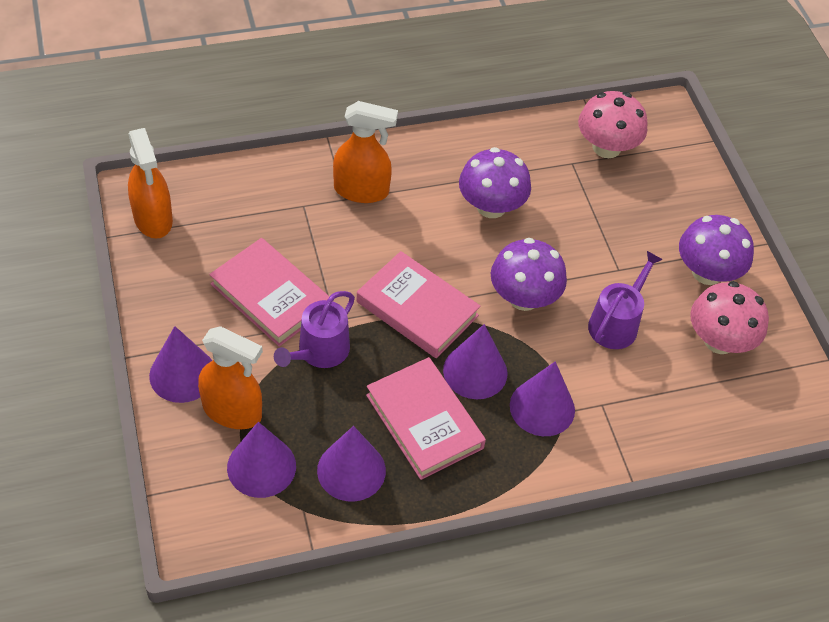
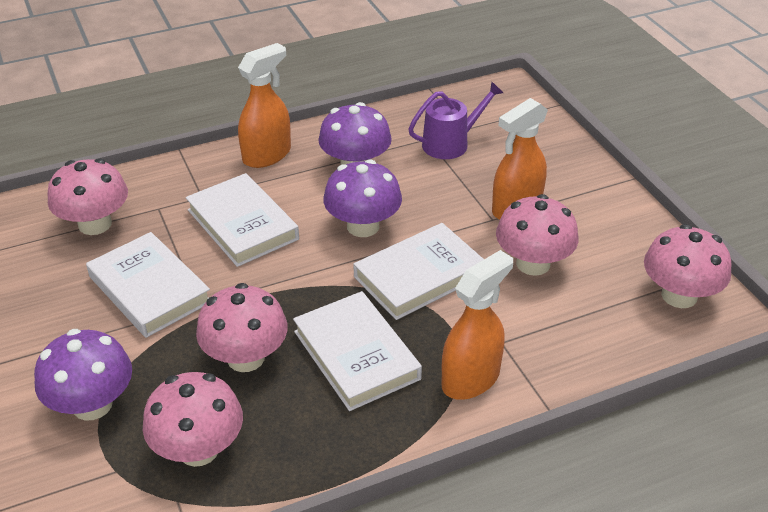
pink book: [209,238,330,347] [356,251,481,358] [366,357,486,480] = 3 -> none = 0
pink mushroom: [578,91,647,158] [690,281,769,354] = 2 -> [47,159,128,235] [143,372,243,467] [196,283,288,372] [496,194,578,276] [644,224,732,308] = 5
purple cone: [149,326,212,403] [227,422,296,498] [317,426,386,502] [443,324,508,399] [510,361,575,436] = 5 -> none = 0
purple watering can: [274,291,355,368] [588,251,663,349] = 2 -> [408,81,503,159] = 1
white book: none = 0 -> [86,232,210,338] [186,173,299,267] [293,291,422,411] [354,223,484,320] = 4

